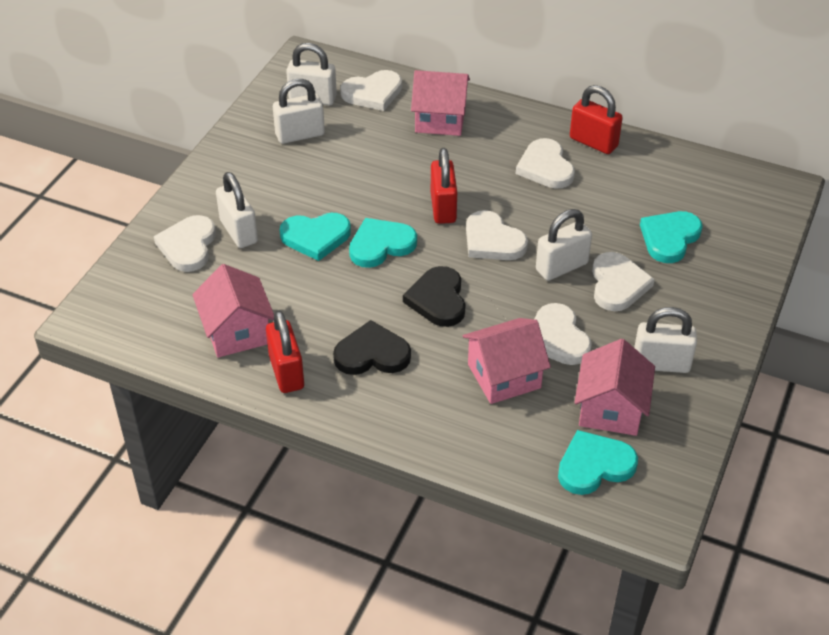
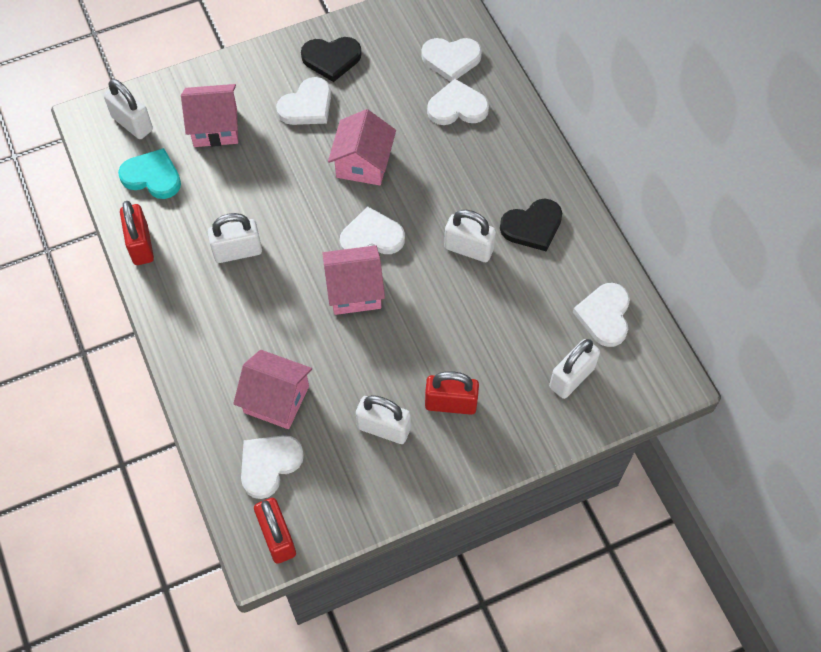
turquoise heart: [280,213,351,261] [349,218,417,268] [558,430,638,495] [640,211,703,263] = 4 -> [118,148,181,199] = 1

